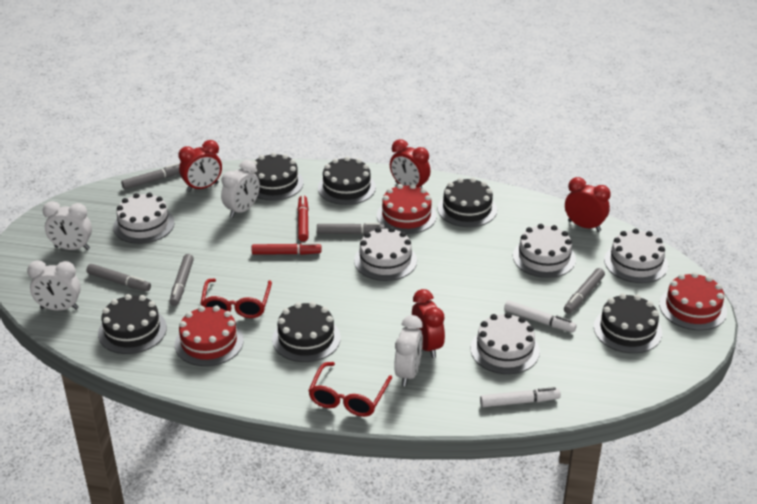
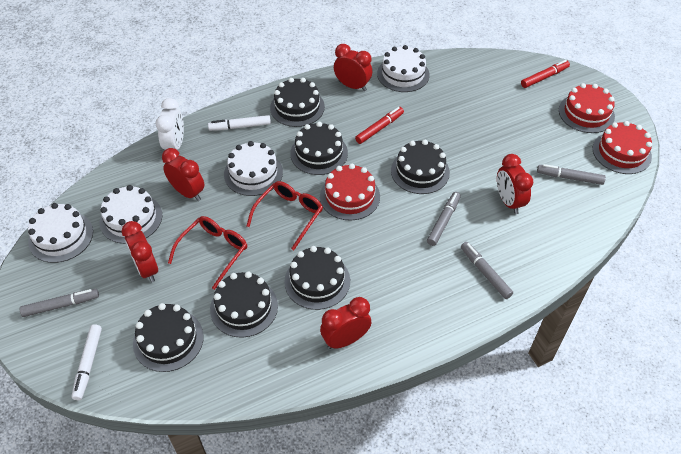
grey marker: [87,264,151,291] [121,163,180,189] [169,254,194,306] [317,223,385,234] [564,268,605,314] = 5 -> [20,289,99,317] [427,192,461,246] [461,242,513,299] [537,164,606,185] = 4
red clock: [179,140,222,192] [390,139,431,188] [412,289,445,358] [565,177,611,232] = 4 -> [122,221,158,282] [162,148,204,201] [320,297,372,349] [334,44,372,91] [497,154,533,214] = 5
white cake: [113,193,175,244] [354,227,417,281] [471,312,540,374] [513,224,576,278] [604,229,668,283] = 5 -> [28,203,93,263] [100,185,162,244] [224,141,283,196] [377,45,430,92] = 4
white clock: [27,260,81,311] [43,201,92,250] [221,160,260,218] [394,315,423,386] = 4 -> [156,98,184,150] = 1

